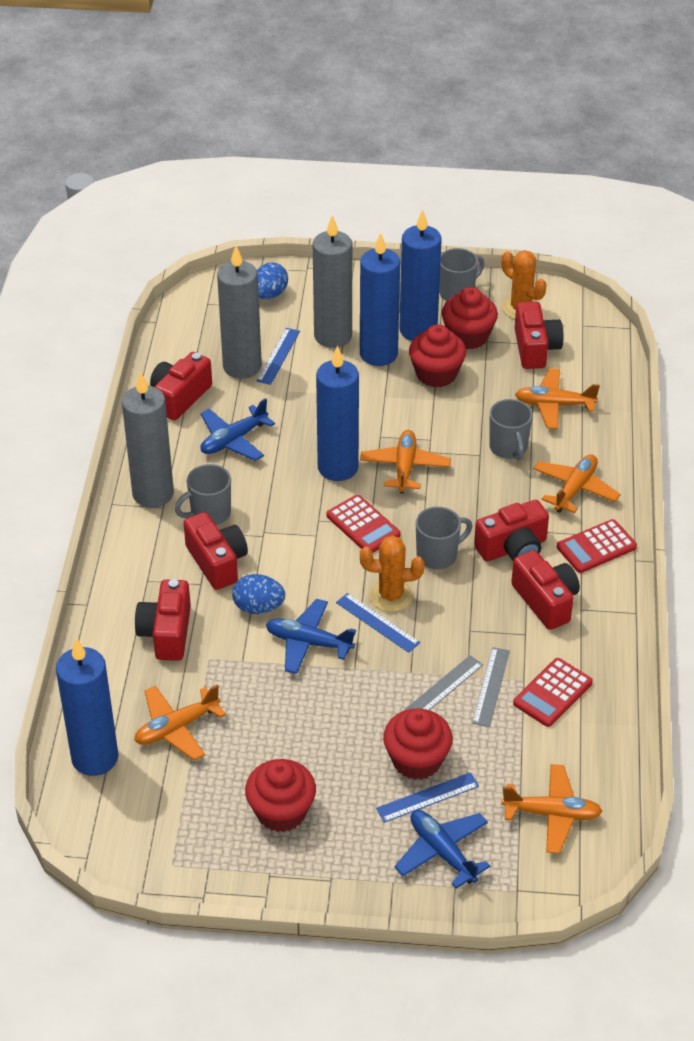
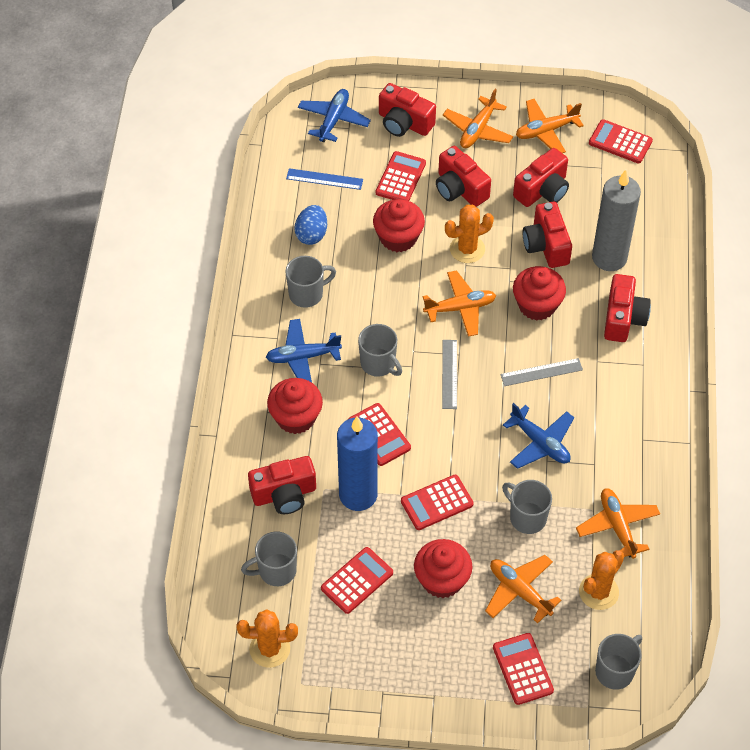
blue candle: [56,638,119,776] [316,345,359,481] [360,233,400,366] [399,209,442,341] = 4 -> [337,417,378,511] = 1
blue egg: [232,574,285,614] [257,263,288,299] = 2 -> [295,205,327,245] = 1
blue ruler: [257,328,300,385] [336,593,420,653] [376,772,479,823] = 3 -> [286,168,363,190] = 1
grey candle: [122,371,174,508] [217,246,262,379] [313,215,352,348] = 3 -> [592,170,641,271] = 1
grey mug: [175,464,231,525] [416,507,472,569] [439,248,485,301] [489,399,533,461] = 4 -> [241,532,297,586] [285,256,336,308] [358,324,402,377] [502,480,552,534] [595,634,642,690] = 5
orange cactus: [360,536,425,612] [502,250,547,319] = 2 -> [237,609,298,668] [445,205,494,263] [579,550,624,610] = 3
red calculator: [326,495,400,553] [513,658,593,727] [557,519,637,573] = 3 -> [321,547,393,614] [348,403,411,466] [376,151,426,201] [401,475,474,530] [493,633,554,705] [589,119,653,163] = 6

